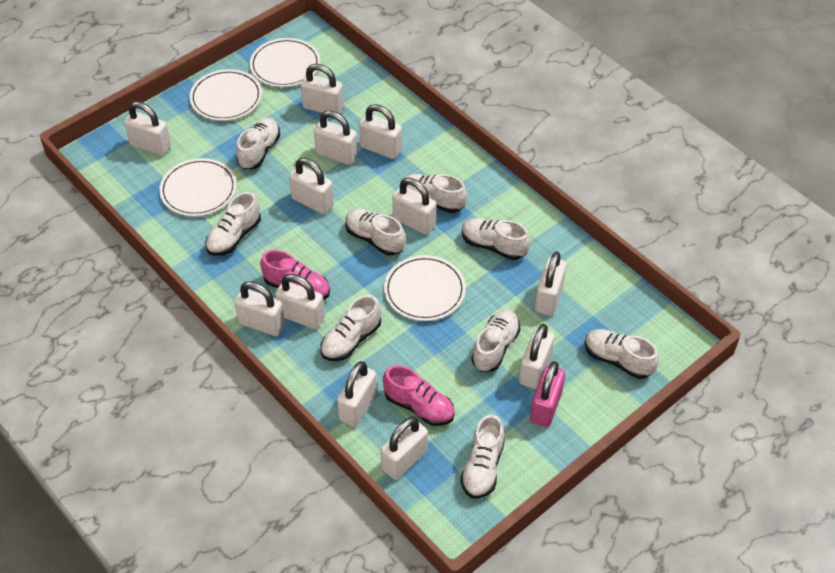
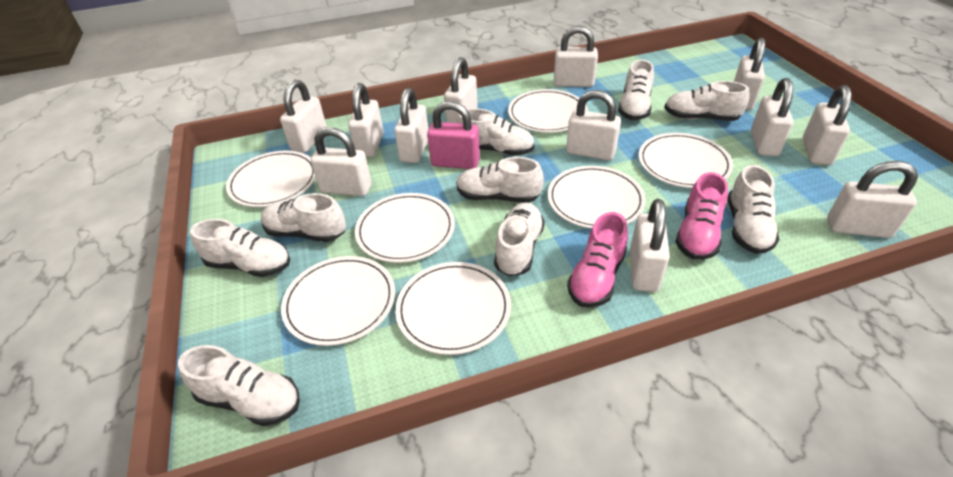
white plate: [159,158,237,216] [190,69,262,121] [250,38,320,87] [384,255,466,321] = 4 -> [226,150,316,207] [281,256,395,346] [355,193,455,263] [395,262,511,355] [508,89,588,133] [548,166,646,229] [638,133,733,188] = 7

